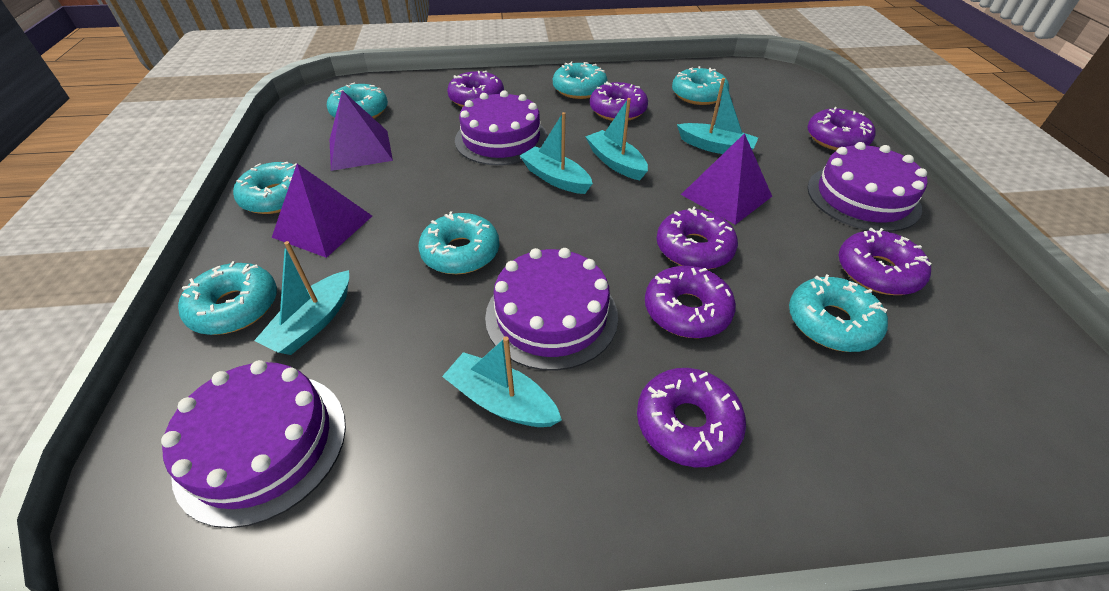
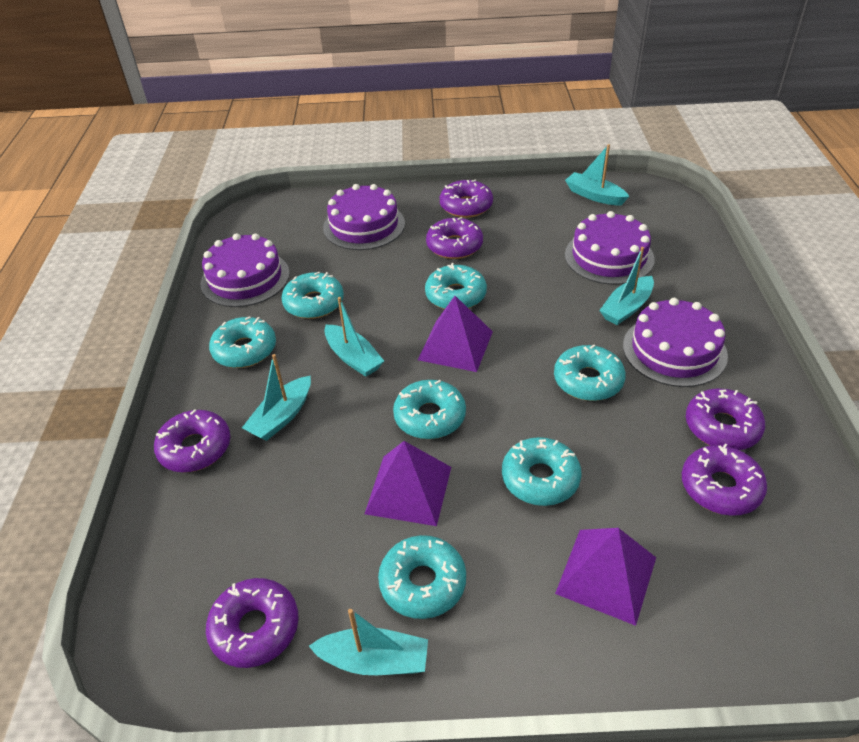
purple donut: [447,71,504,107] [590,81,648,121] [637,368,746,467] [645,266,736,338] [657,207,738,270] [807,107,876,150] [839,228,932,295] = 7 -> [154,409,230,472] [206,578,299,668] [426,217,483,259] [440,180,493,218] [682,444,767,516] [686,389,765,450] = 6

